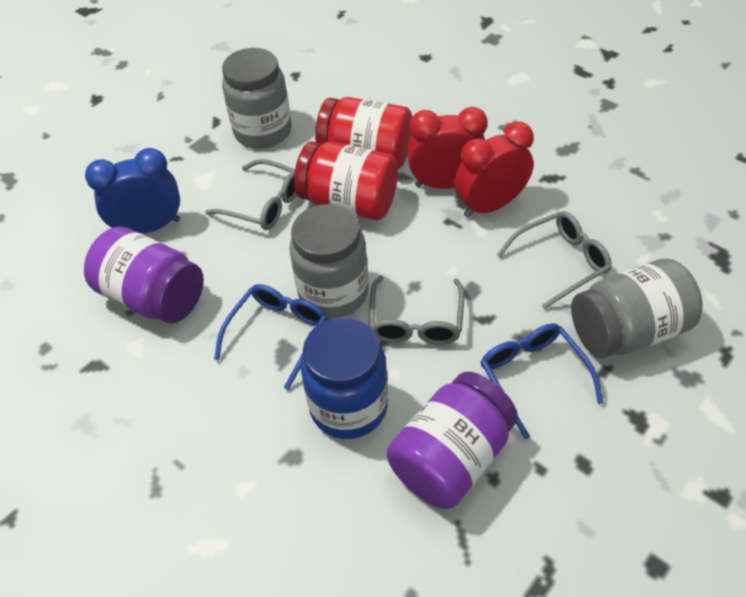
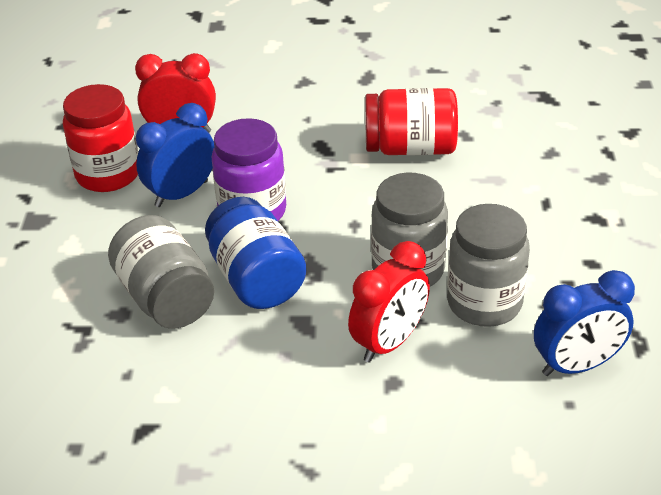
blue clock: [85,148,180,234] = 1 -> [136,103,214,207] [534,270,635,376] = 2
blue glasses: [214,284,327,390] [481,323,604,439] = 2 -> none = 0
grey glasses: [205,159,297,230] [369,276,464,345] [497,211,612,309] = 3 -> none = 0
purple jar: [84,227,204,324] [387,372,518,509] = 2 -> [212,118,286,221] = 1

